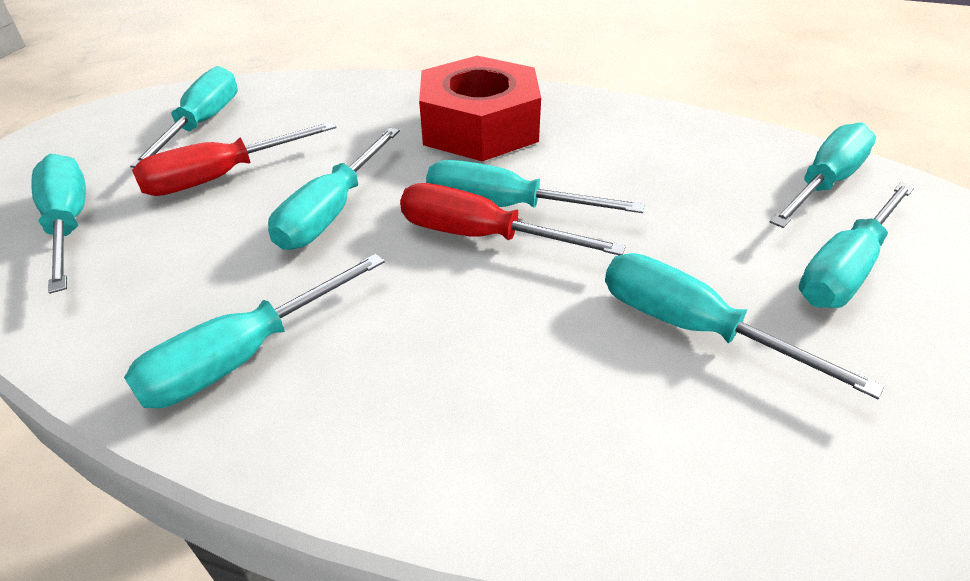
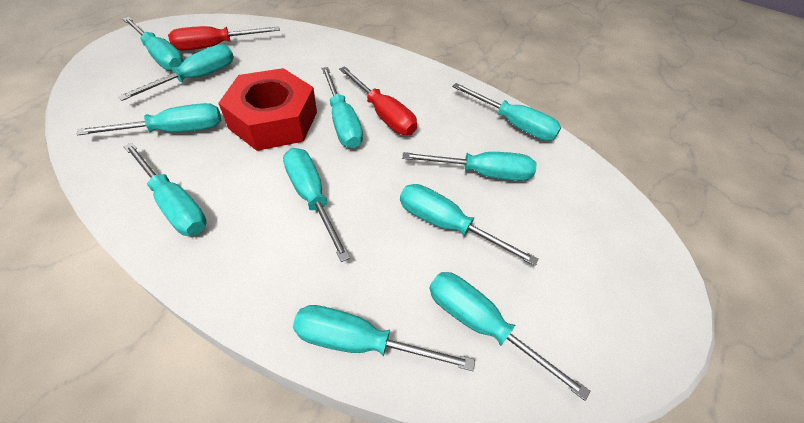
turquoise screwdriver: [31,154,86,294] [124,254,385,408] [130,66,238,168] [268,127,400,250] [426,160,644,213] [605,253,884,399] [770,122,876,228] [799,182,915,308] = 8 -> [76,103,221,136] [118,44,234,101] [123,17,184,71] [123,143,207,236] [283,148,350,262] [293,305,475,371] [321,67,363,148] [400,184,539,266] [402,152,536,181] [429,272,590,401] [452,83,561,141] = 11

